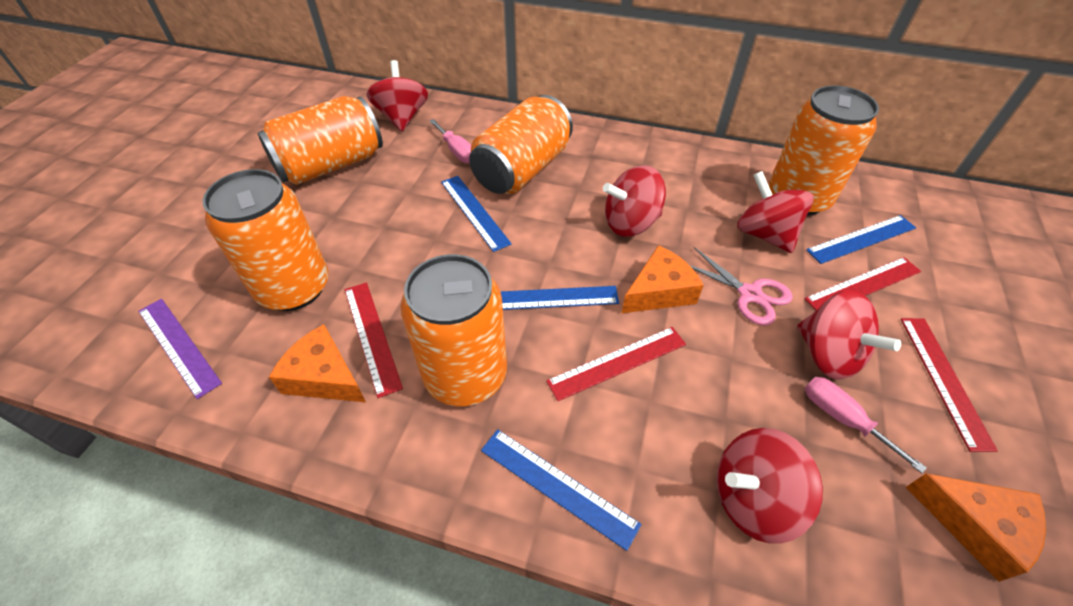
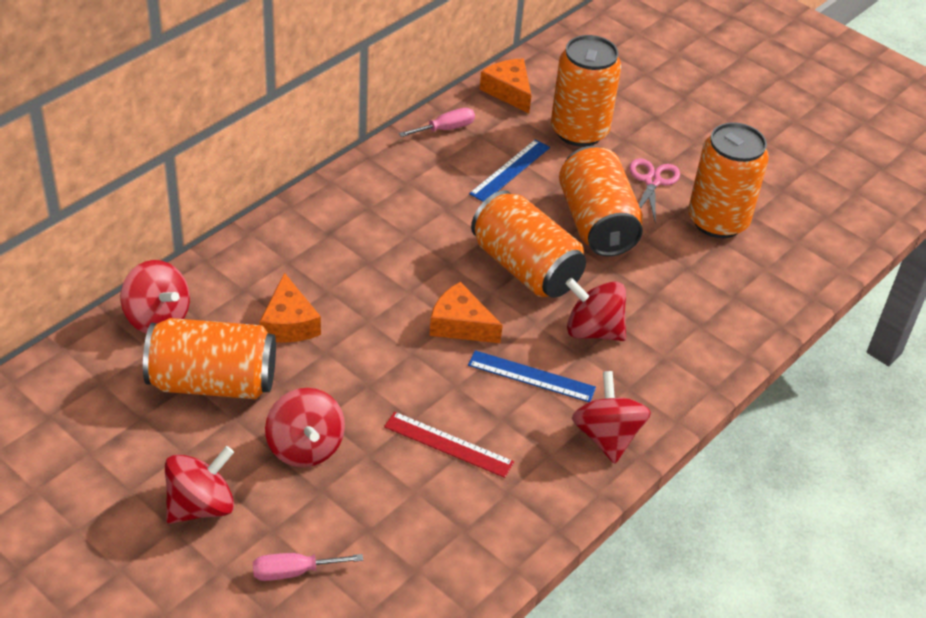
blue ruler: [441,176,512,252] [481,429,642,551] [500,286,619,310] [806,215,916,264] = 4 -> [468,350,596,402] [469,139,550,202] = 2
purple ruler: [138,299,222,399] = 1 -> none = 0
red ruler: [345,282,403,398] [546,327,686,401] [804,257,921,311] [901,318,998,452] = 4 -> [384,412,514,478] = 1

